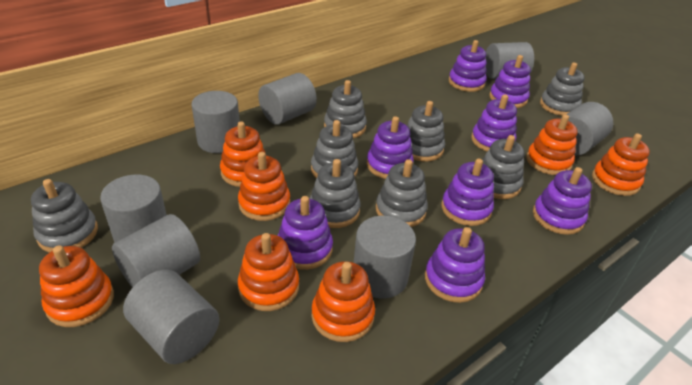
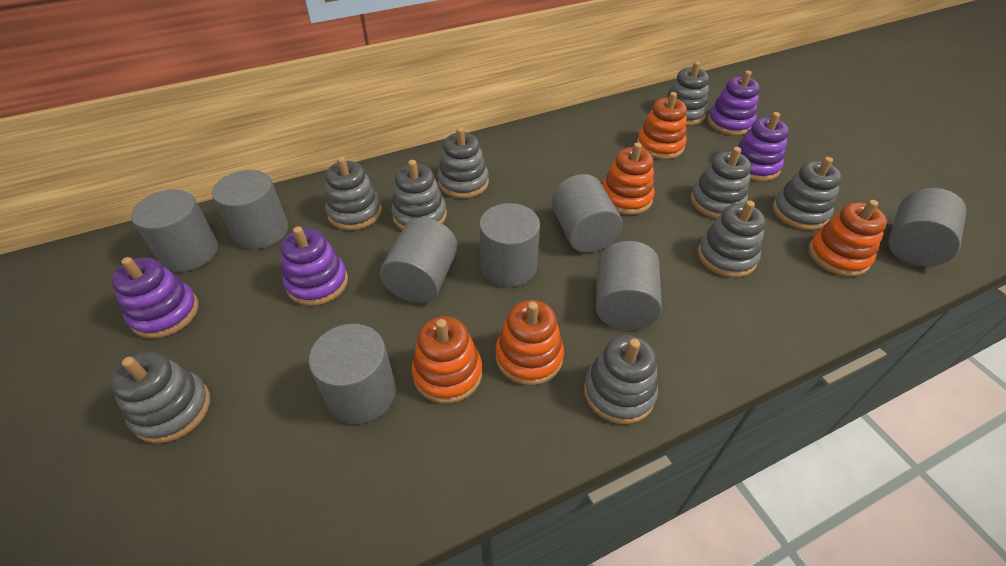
grey stacking toy: [31,179,98,253] [309,159,361,228] [311,120,358,178] [324,80,367,138] [376,159,428,227] [407,101,445,162] [482,135,524,199] [540,62,584,116] = 8 -> [110,352,210,444] [325,157,382,230] [391,160,447,230] [438,127,489,198] [584,335,658,424] [665,61,709,126] [691,147,751,219] [698,200,766,278] [773,157,842,230] = 9
orange stacking toy: [39,245,114,327] [220,121,266,187] [238,152,290,221] [238,233,299,311] [312,261,375,342] [526,114,578,175] [592,133,650,196] = 7 -> [411,316,482,404] [495,300,564,385] [602,143,655,215] [637,92,687,159] [809,200,887,277] = 5
purple stacking toy: [278,196,333,270] [367,116,414,179] [425,227,485,303] [442,158,494,226] [449,40,487,92] [471,94,517,151] [489,55,531,108] [533,167,592,235] = 8 -> [111,257,199,339] [281,226,348,306] [708,70,760,136] [736,112,789,181] = 4

